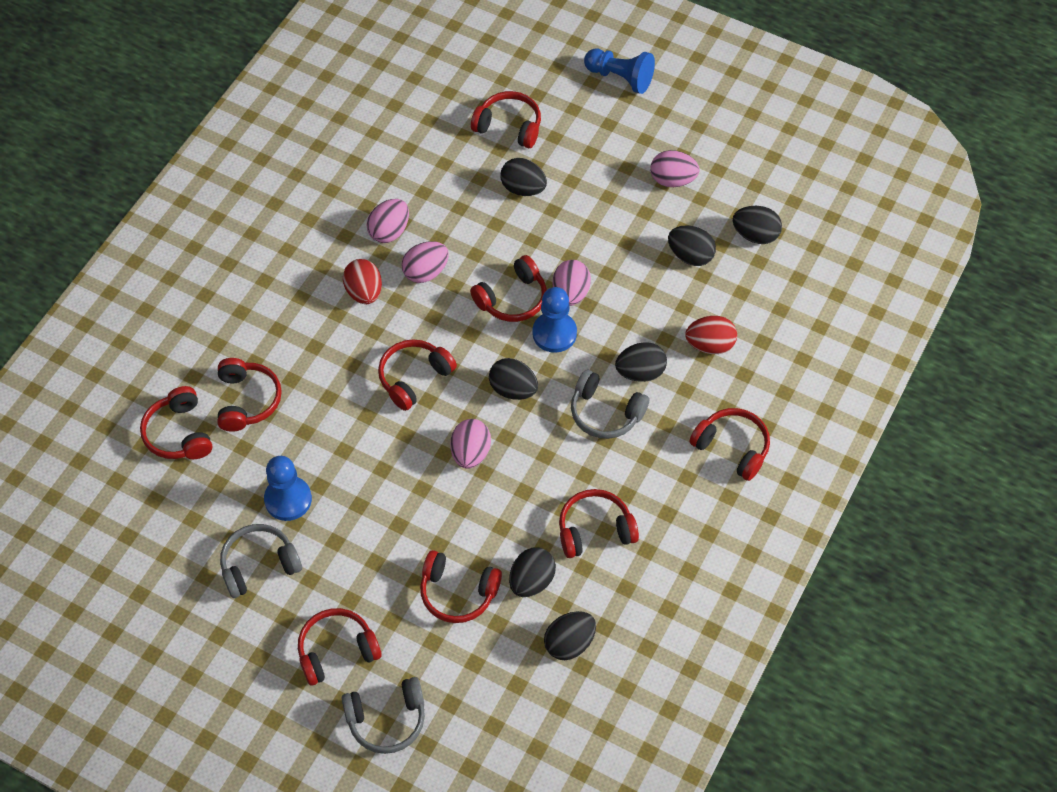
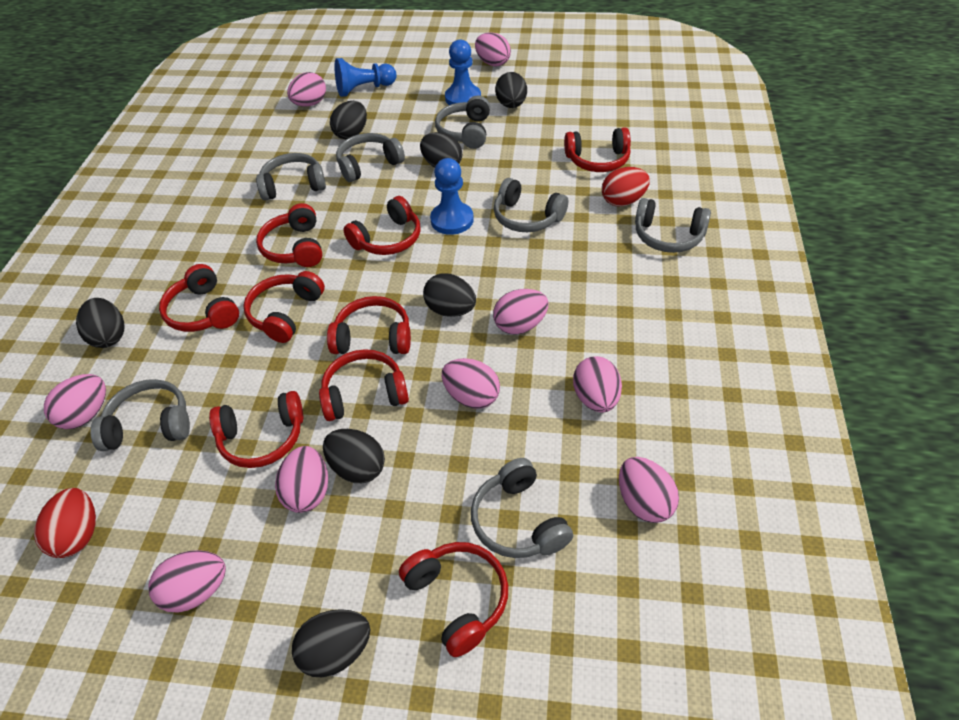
grey headphones: [220,524,302,598] [341,677,425,754] [571,370,649,439] = 3 -> [90,379,190,451] [256,153,326,201] [336,133,405,182] [435,95,490,149] [471,458,573,558] [494,178,568,232] [635,198,711,253] = 7
pink egg: [367,199,409,243] [401,241,449,283] [450,419,491,469] [553,260,591,306] [650,150,700,187] = 5 -> [44,374,106,429] [149,550,226,613] [275,446,328,513] [287,72,326,107] [442,358,500,409] [475,33,511,66] [493,289,548,335] [573,356,622,413] [619,457,679,523] = 9

